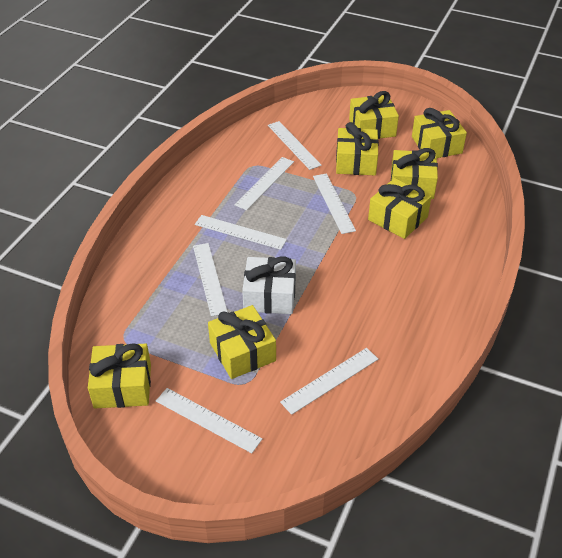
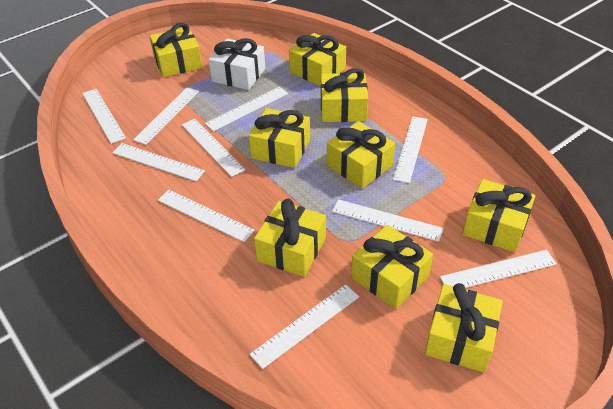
white ruler: [156,388,262,453] [193,243,228,316] [195,215,287,250] [234,157,294,210] [268,121,322,170] [280,348,378,415] [313,173,356,234] = 7 -> [82,89,126,144] [112,143,205,182] [133,88,199,145] [158,190,255,242] [181,119,245,177] [205,87,288,132] [249,284,359,369] [332,199,443,242] [393,116,428,183] [440,250,557,288] = 10
yellow gift: [88,343,151,408] [208,305,276,379] [336,122,379,175] [349,91,399,139] [368,178,432,239] [391,148,438,199] [412,108,467,158] = 7 -> [150,23,203,77] [249,108,310,168] [254,198,326,277] [289,33,346,87] [321,68,368,122] [327,121,395,189] [351,225,433,309] [425,283,503,373] [462,179,535,252] = 9

